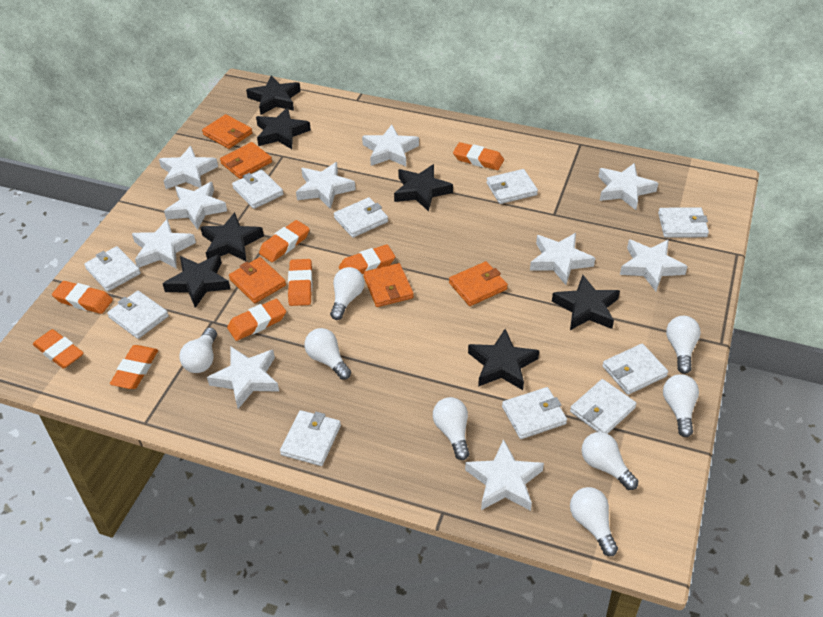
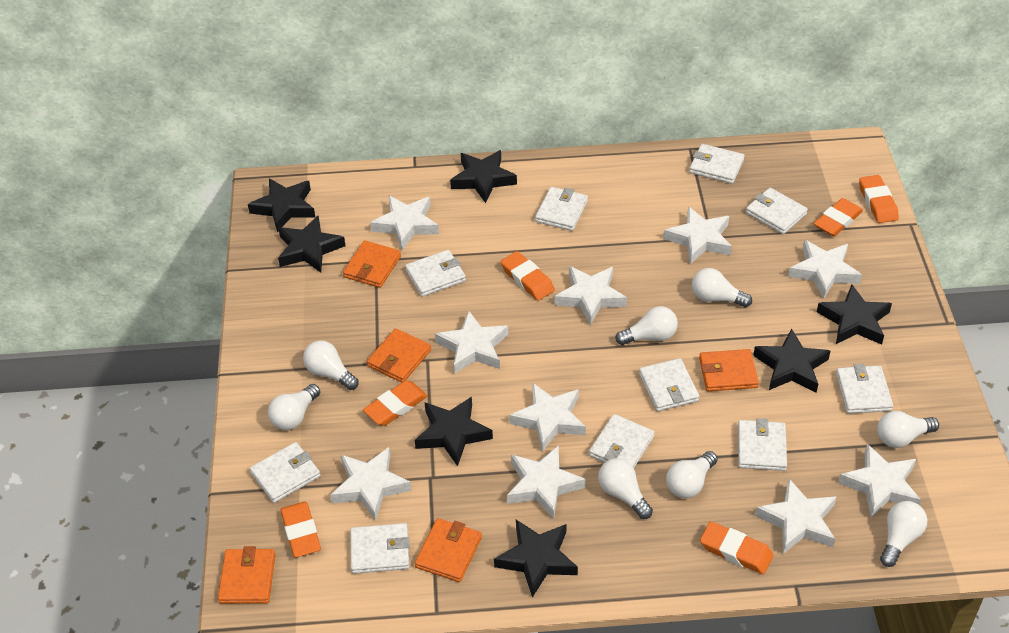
orange eraser: [33,329,84,369] [52,281,113,314] [110,345,158,389] [227,299,286,341] [259,220,310,262] [288,259,312,306] [339,244,395,275] [453,142,504,170] = 8 -> [280,502,321,558] [363,380,428,426] [501,251,555,301] [700,521,773,574] [814,198,863,236] [859,175,899,223] = 6

